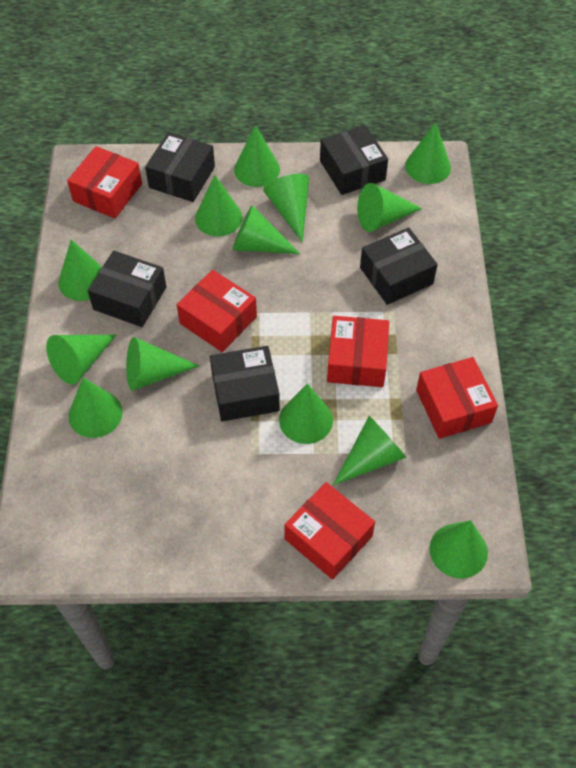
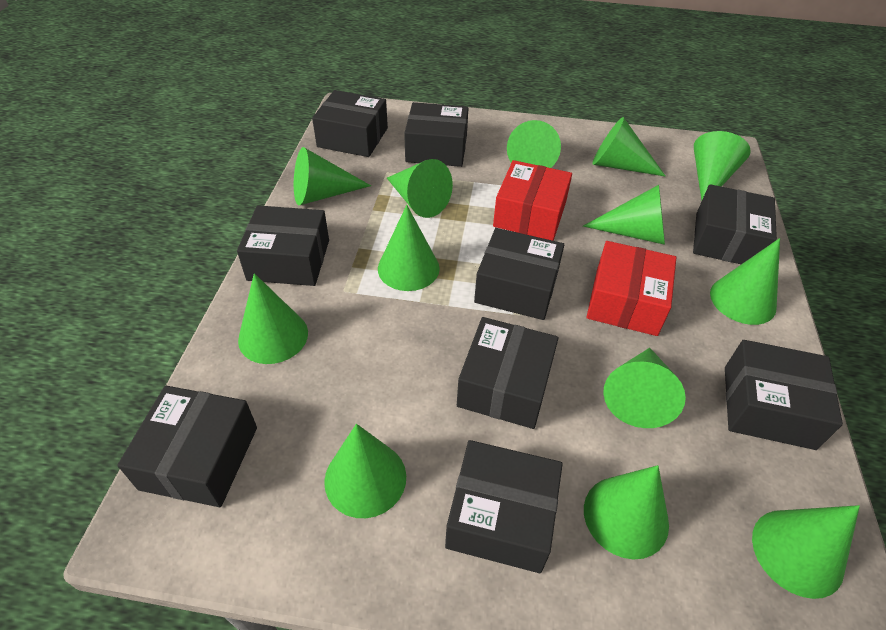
black box: [88,251,166,327] [145,132,215,202] [210,346,280,421] [320,125,388,195] [360,227,438,305] = 5 -> [117,386,257,507] [237,205,329,286] [312,90,388,157] [404,102,468,167] [445,440,563,573] [457,317,558,429] [474,228,564,320] [693,184,777,264] [725,340,843,450] = 9
red box: [67,146,142,219] [177,270,257,352] [284,482,375,580] [327,316,389,387] [416,357,498,439] = 5 -> [493,160,572,241] [587,241,676,336] = 2

